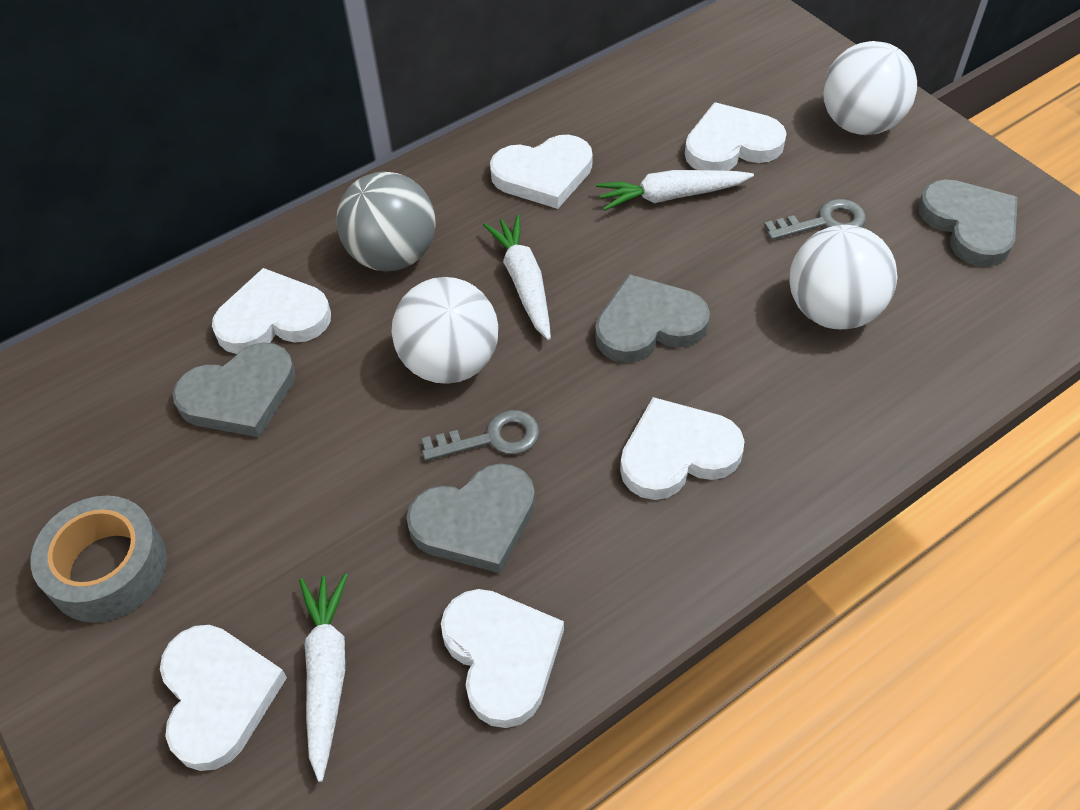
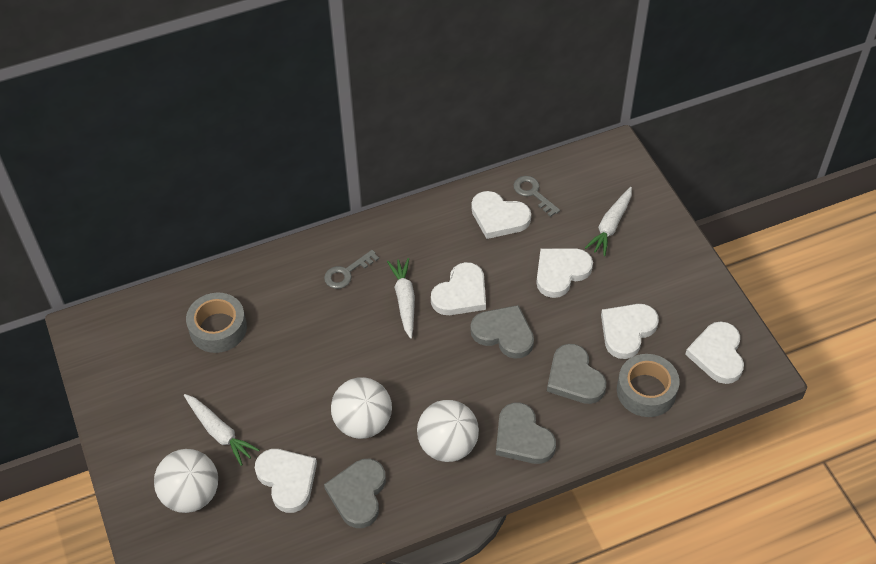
grey ball: [336,171,436,271] = 1 -> none = 0
grey tape: [31,496,167,622] = 1 -> [186,293,247,353] [617,354,680,417] = 2

